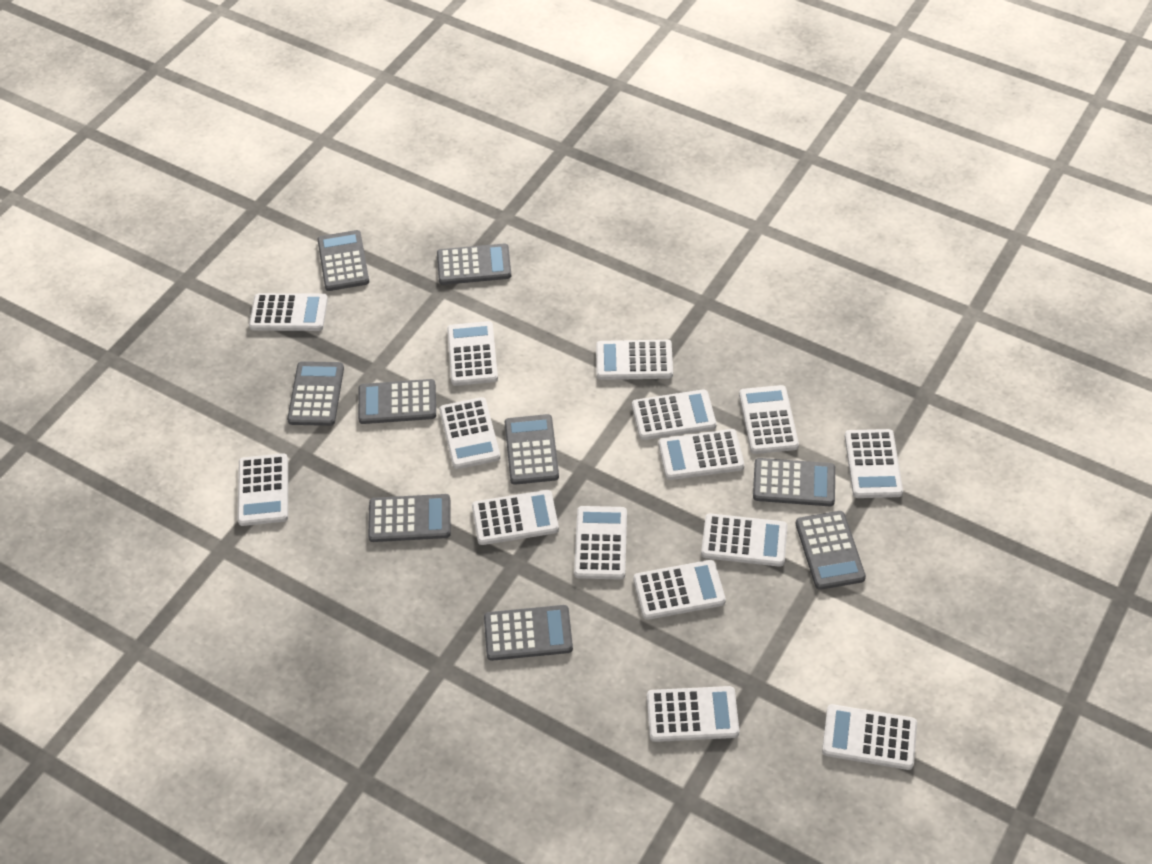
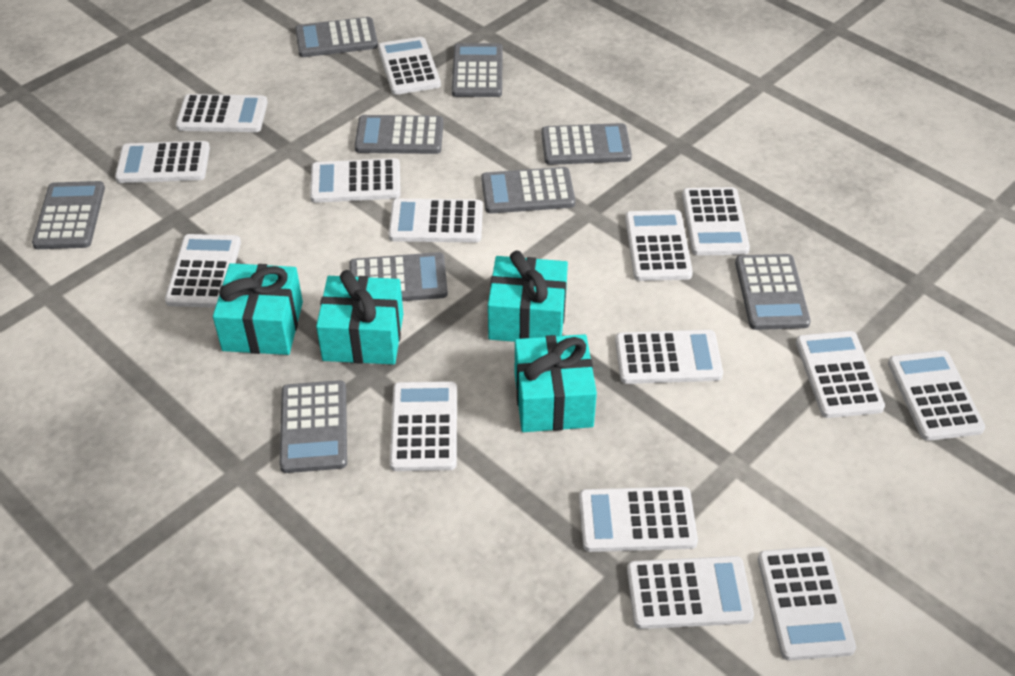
turquoise gift: none = 0 -> [213,263,303,355] [316,270,403,365] [488,251,568,342] [515,334,597,432] = 4

